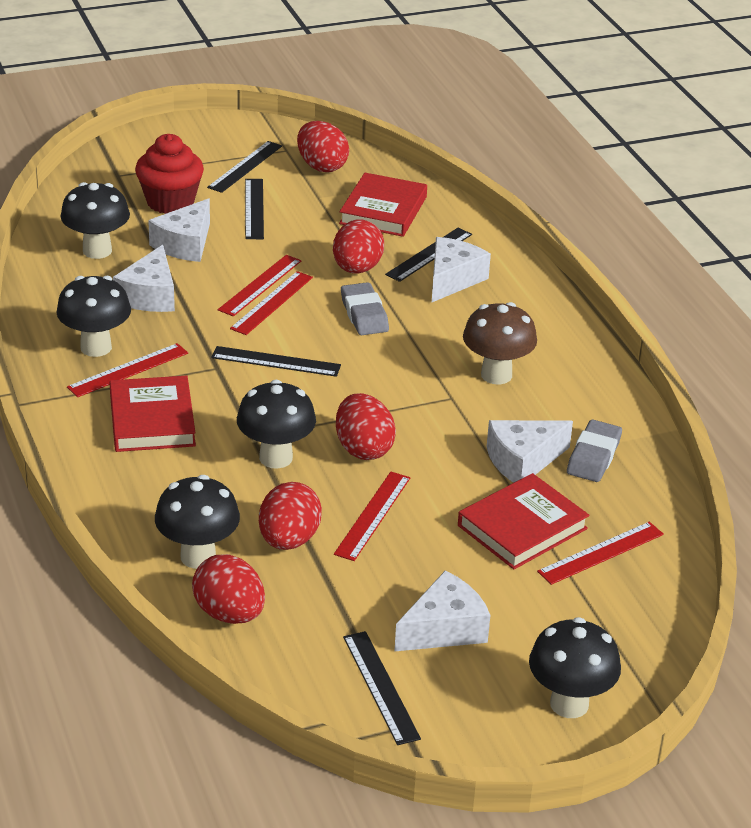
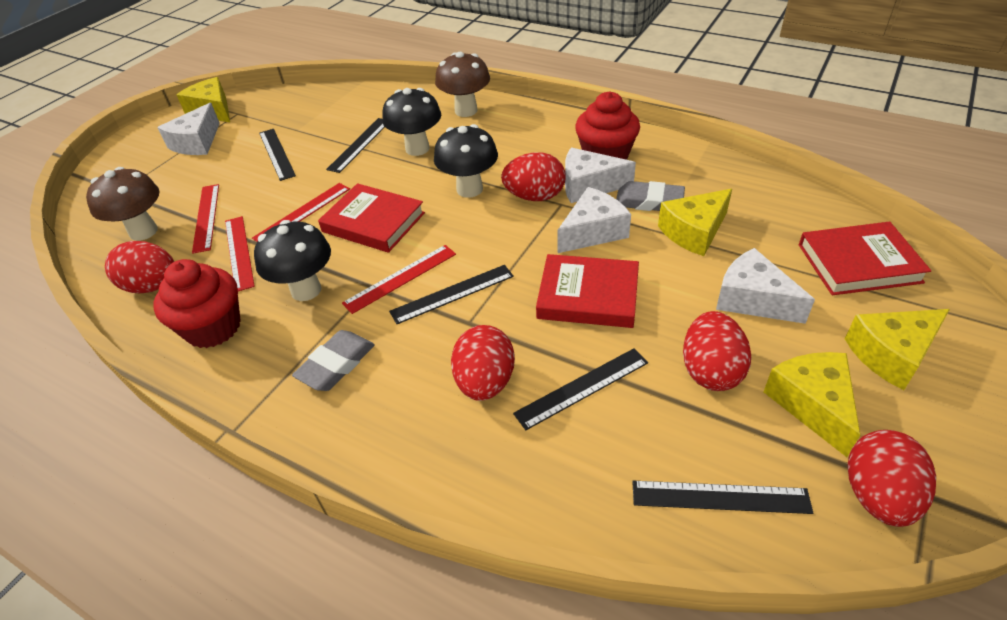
black mushroom: [56,276,131,357] [60,182,130,259] [155,475,240,569] [237,380,316,469] [529,617,621,718] = 5 -> [254,220,331,301] [382,88,441,156] [434,124,498,198] = 3
brown mushroom: [463,302,537,385] = 1 -> [86,167,160,241] [435,52,490,117] = 2
red cupcake: [135,134,204,214] = 1 -> [153,259,241,348] [575,91,640,160] = 2
red ruler: [67,343,188,397] [218,255,302,316] [230,271,313,335] [334,472,410,561] [537,522,664,585] = 5 -> [192,184,219,254] [225,216,255,291] [252,183,350,242] [342,245,456,314] = 4
white cheese: [113,245,175,312] [148,198,210,262] [394,571,490,652] [432,237,491,302] [487,420,573,483] = 5 -> [157,103,220,155] [558,187,631,253] [565,147,636,203] [716,248,815,324] = 4
yellow cheese: none = 0 -> [176,77,230,122] [658,189,732,256] [764,352,860,457] [845,309,950,390] = 4

